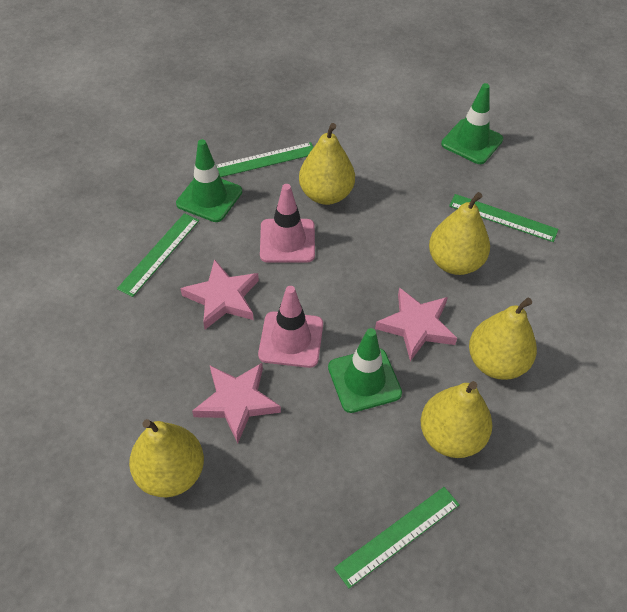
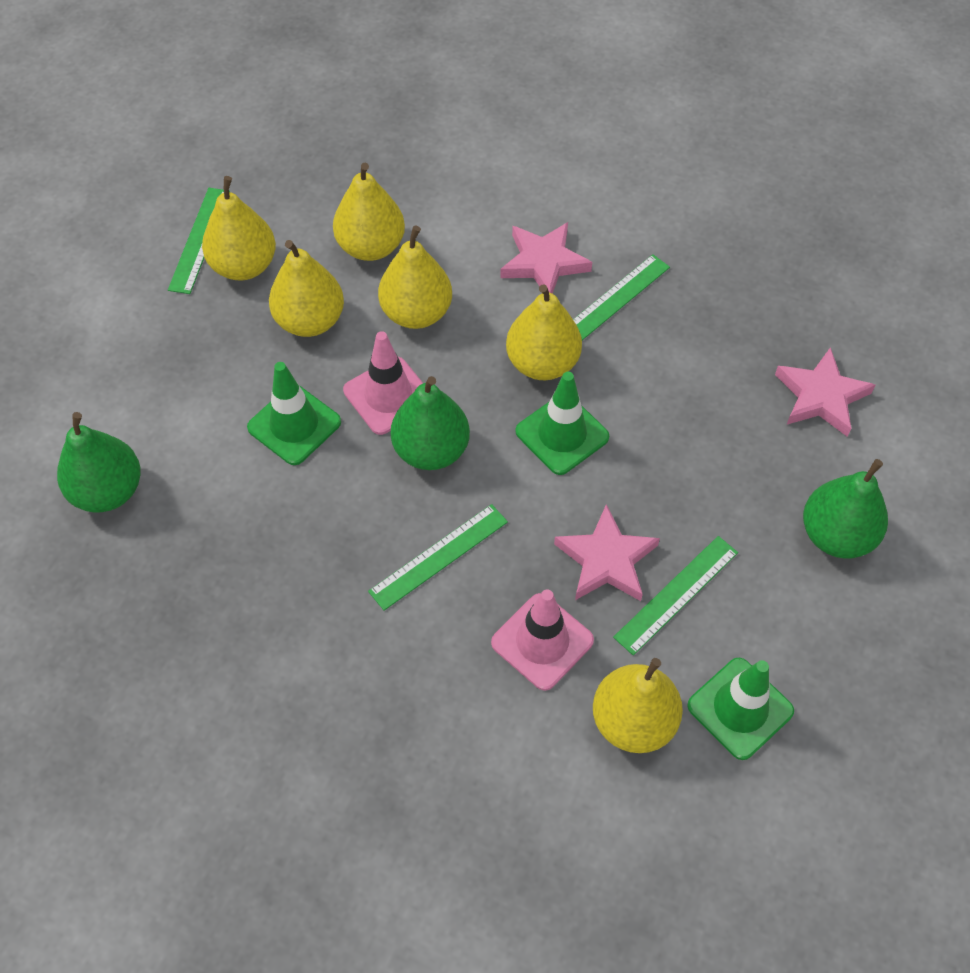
green pear: none = 0 -> [57,412,141,513] [391,376,470,470] [803,459,888,559] = 3
yellow pear: [129,419,204,497] [299,123,355,205] [421,381,492,458] [429,192,490,275] [469,298,537,380] = 5 -> [202,176,276,280] [269,240,344,337] [333,163,405,261] [378,225,452,329] [506,284,582,380] [593,658,683,753] = 6

